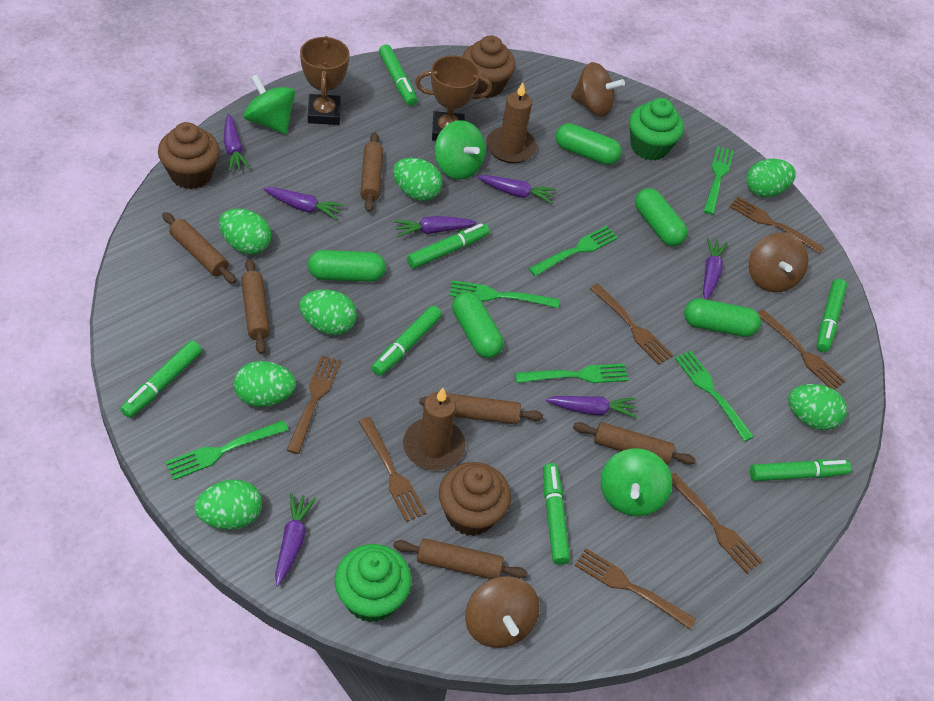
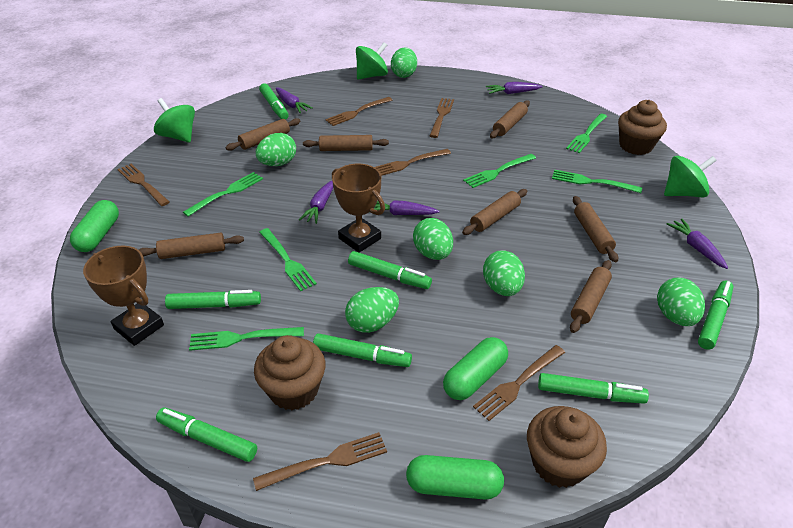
brown candle: [403,388,466,471] [486,82,537,163] = 2 -> none = 0
brown fork: [287,355,341,454] [358,417,426,522] [575,548,696,630] [590,283,673,365] [671,473,763,573] [729,197,824,254] [758,309,846,390] = 7 -> [117,164,170,206] [253,432,387,491] [325,97,392,126] [375,149,451,176] [430,98,454,138] [473,345,565,421] = 6
brown rolling pin: [162,212,237,284] [241,258,270,354] [360,132,383,212] [393,538,527,579] [419,393,543,424] [573,422,696,465] = 6 -> [139,233,244,259] [225,118,301,151] [303,135,389,151] [462,189,527,235] [490,100,530,138] [570,260,612,333] [573,196,618,262] = 7
brown spinning top: [465,576,540,648] [571,62,625,117] [749,233,809,292] = 3 -> none = 0
green capsule: [308,250,386,282] [452,292,503,358] [555,123,622,165] [635,188,688,246] [684,299,761,337] = 5 -> [70,200,119,252] [406,455,504,499] [443,337,508,400] = 3
green cupcake: [334,544,412,623] [629,98,684,161] = 2 -> none = 0
green egg: [194,479,262,530] [219,209,271,255] [234,361,296,407] [299,290,357,335] [393,158,443,201] [746,159,796,197] [788,384,847,430] = 7 -> [256,133,296,166] [345,287,399,333] [391,47,417,78] [413,218,453,260] [483,250,525,296] [657,277,705,326] = 6
purple carrot: [224,114,250,172] [263,187,344,220] [275,493,316,586] [394,216,477,237] [477,175,556,204] [546,396,637,418] [703,238,728,300] = 7 -> [276,88,313,113] [299,181,333,224] [374,200,439,215] [486,82,543,94] [667,219,728,269] = 5

